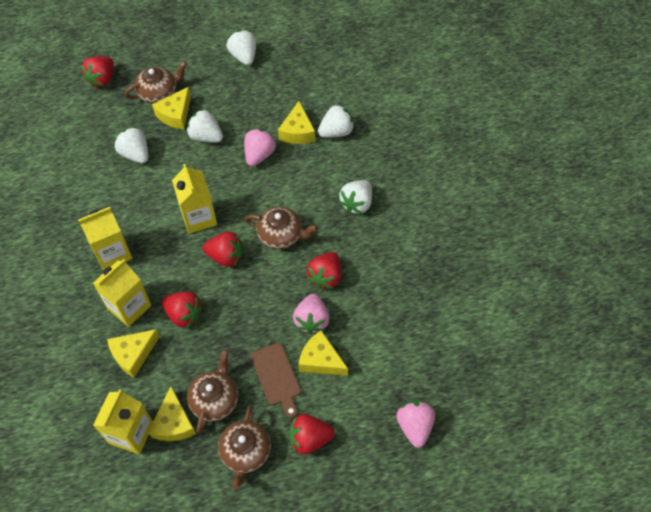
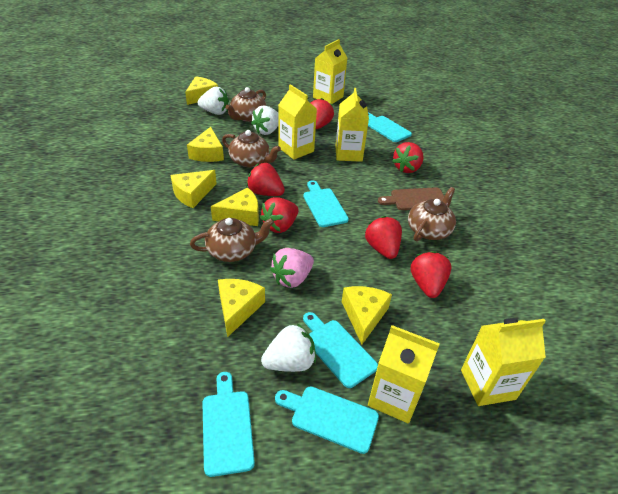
pink strawberry: [244,129,276,166] [293,294,330,334] [396,400,435,448] = 3 -> [270,248,314,288] = 1
red strawberry: [81,56,114,87] [162,292,203,329] [203,232,243,267] [289,414,335,455] [307,252,341,289] = 5 -> [247,163,285,196] [260,197,299,233] [310,98,334,129] [365,216,402,259] [392,142,424,173] [411,251,452,298] = 6
turquoise cutting board: none = 0 -> [202,372,255,477] [275,386,379,454] [303,180,349,227] [303,312,378,388] [368,113,412,142] = 5
white strawberry: [114,127,148,163] [187,109,223,143] [227,30,256,65] [318,104,354,138] [339,180,372,214] = 5 -> [197,87,229,115] [251,105,279,135] [261,324,316,372] = 3
yellow carton: [78,207,133,271] [93,259,151,327] [93,389,153,454] [172,164,217,234] = 4 -> [278,84,317,160] [313,39,347,104] [336,88,369,162] [368,325,440,424] [461,318,546,406] = 5
yellow cheese: [107,329,160,378] [148,386,196,441] [152,87,191,130] [278,101,315,144] [298,330,348,376] = 5 -> [170,170,217,208] [185,76,218,105] [187,127,224,162] [211,187,259,226] [218,279,265,337] [342,286,392,345] = 6

